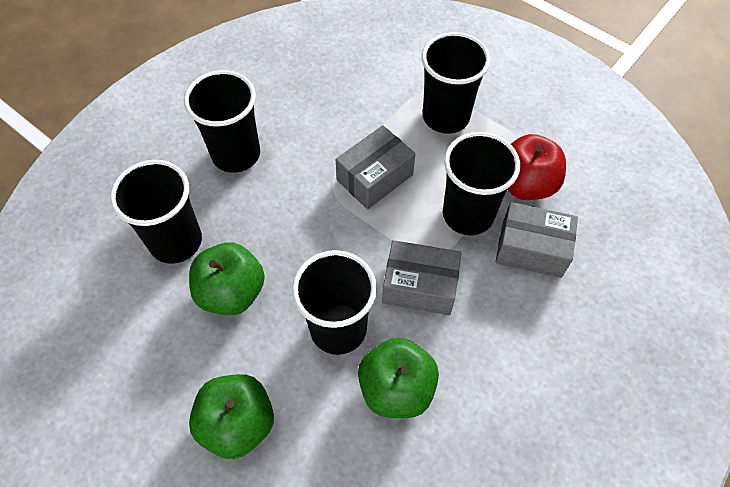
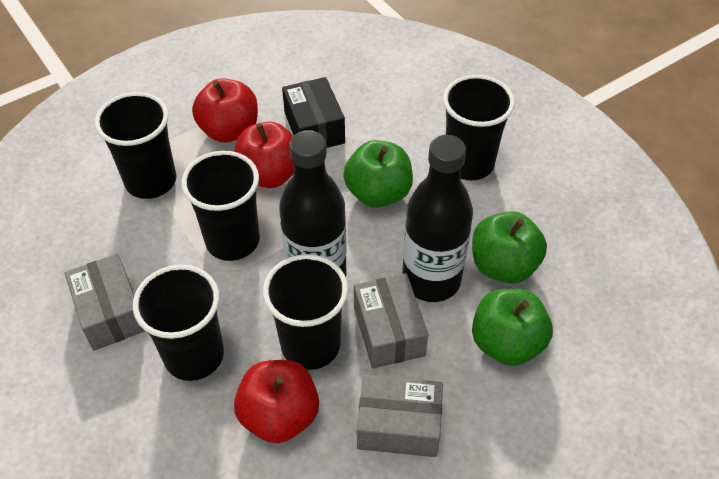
black bottle: none = 0 -> [279,130,347,277] [402,135,473,302] = 2
black box: none = 0 -> [282,77,345,148] = 1
red apple: [508,134,566,200] = 1 -> [192,78,258,143] [234,122,294,188] [234,360,319,443] = 3

